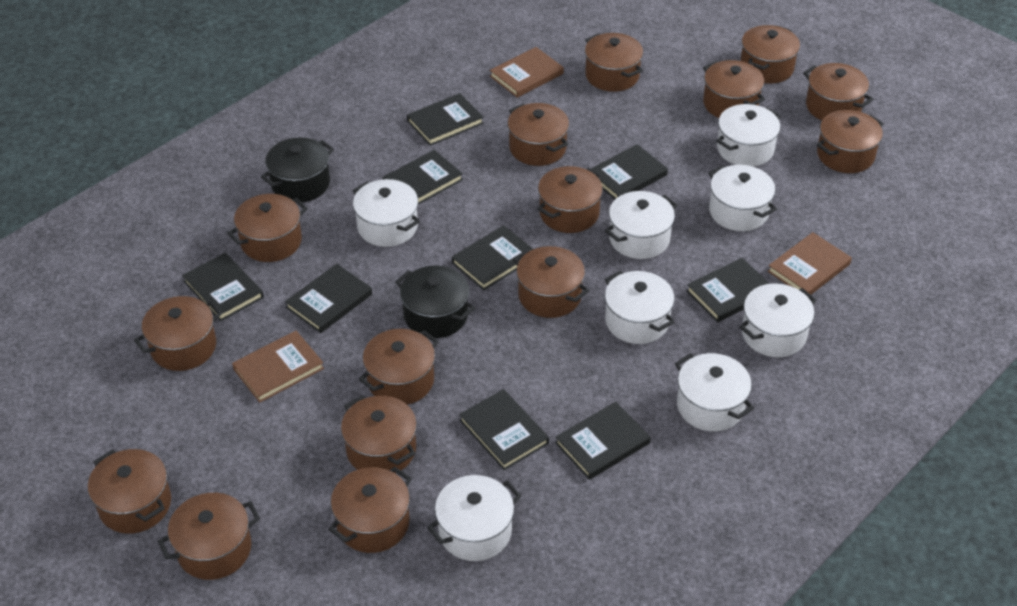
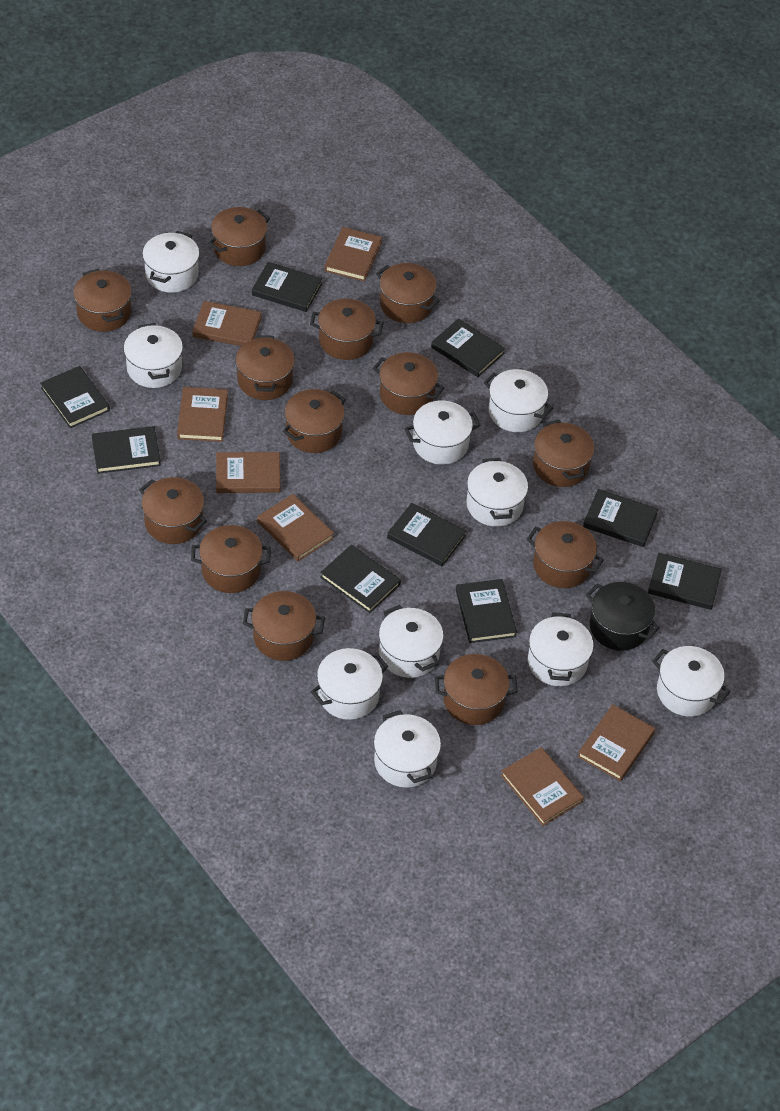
black pot: [261,137,334,203] [395,265,475,338] = 2 -> [586,582,660,651] = 1
brown book: [232,331,324,403] [490,47,564,98] [768,232,852,295] = 3 -> [177,387,228,442] [192,301,262,346] [216,452,280,493] [257,494,334,561] [324,227,382,282] [501,747,584,826] [577,704,655,781] = 7
brown pot: [88,449,171,534] [134,296,222,371] [158,493,260,580] [227,194,308,262] [329,467,412,553] [341,395,417,473] [359,329,439,405] [508,103,569,166] [513,246,589,318] [537,166,603,233] [585,33,643,92] [703,60,765,118] [740,25,800,84] [803,63,873,120] [817,110,884,173] = 15 -> [73,269,132,332] [139,477,207,544] [191,525,271,593] [208,207,270,266] [235,336,295,400] [243,591,325,661] [283,389,346,453] [310,299,384,360] [373,352,444,415] [376,263,440,323] [435,654,518,725] [527,521,604,588] [533,420,595,487] = 13
white pot: [353,179,420,247] [427,475,521,561] [605,191,677,259] [605,270,675,344] [675,353,754,431] [709,165,777,231] [716,104,780,167] [739,283,816,357] = 8 -> [124,323,183,388] [142,231,200,293] [311,648,388,720] [374,710,441,788] [379,605,444,678] [405,401,480,465] [466,458,528,527] [484,369,553,432] [528,612,594,686] [652,646,731,716] = 10

